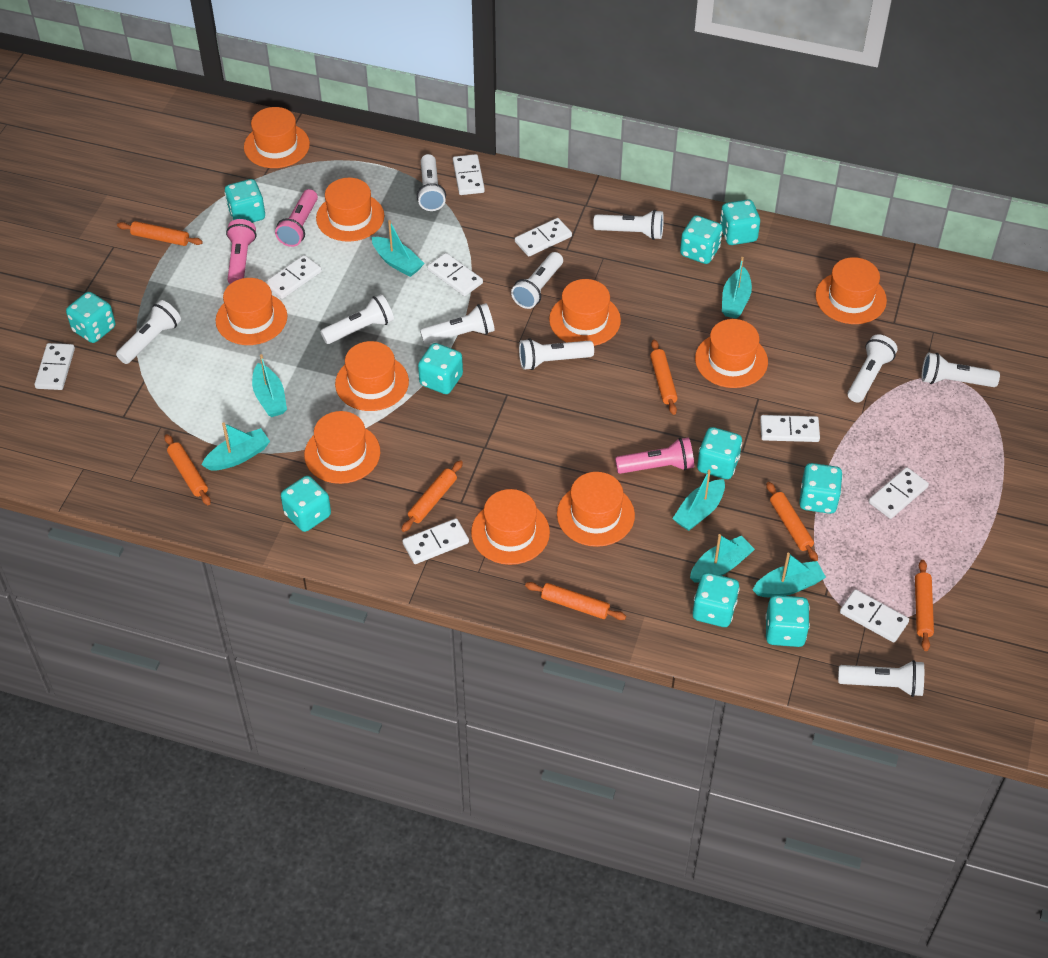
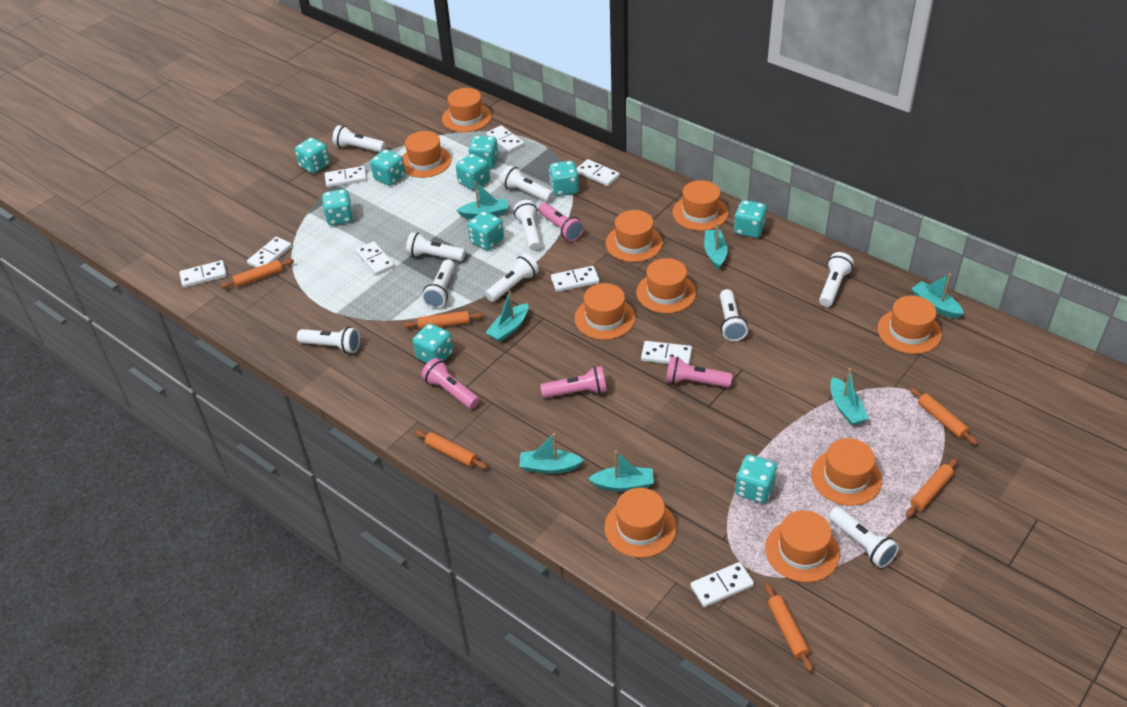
orange rolling pin: [117,221,203,246] [164,434,211,505] [401,460,463,532] [525,582,626,620] [650,340,678,415] [766,482,818,561] [915,560,934,651] = 7 -> [221,259,294,289] [404,311,484,330] [415,430,488,469] [765,584,813,672] [906,458,958,517] [910,388,978,445] = 6
pink flashlight: [226,219,256,284] [275,189,318,247] [615,438,694,474] = 3 -> [421,358,479,409] [538,203,584,241] [540,366,607,398] [666,356,732,387] = 4

